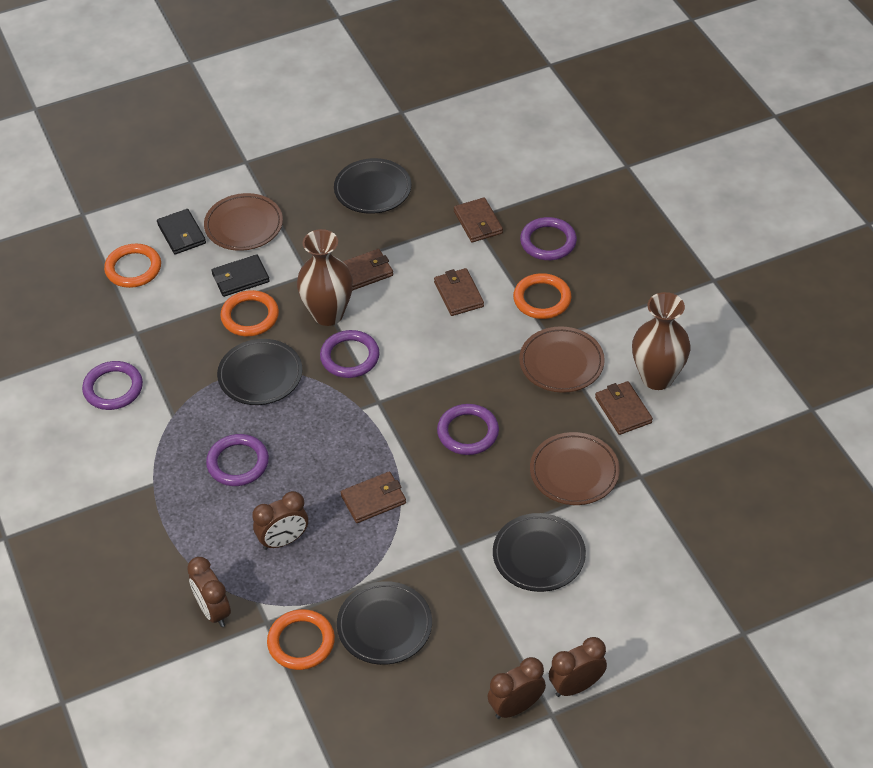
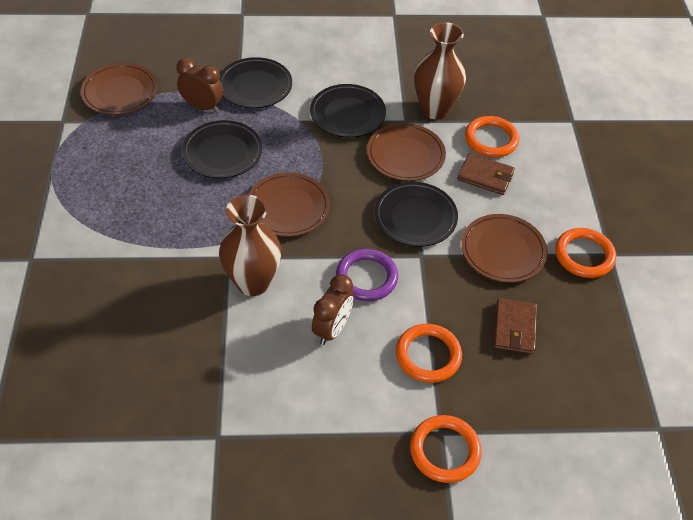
black wallet: [157,209,206,255] [212,254,270,297] = 2 -> none = 0
brown clock: [187,557,231,627] [252,491,308,550] [487,657,546,719] [549,637,607,697] = 4 -> [177,58,223,113] [312,274,354,345] = 2
brown plate: [204,193,283,251] [519,326,605,393] [530,432,620,505] = 3 -> [81,63,158,115] [248,172,330,237] [367,123,446,181] [461,214,548,283] = 4
brown wallet: [341,471,406,523] [342,249,393,291] [434,268,484,316] [454,197,503,242] [595,381,653,435] = 5 -> [457,153,515,195] [494,298,537,354] = 2
purple ring: [82,361,143,410] [206,434,269,486] [320,330,380,378] [437,404,499,455] [520,217,577,260] = 5 -> [336,249,398,301] = 1

